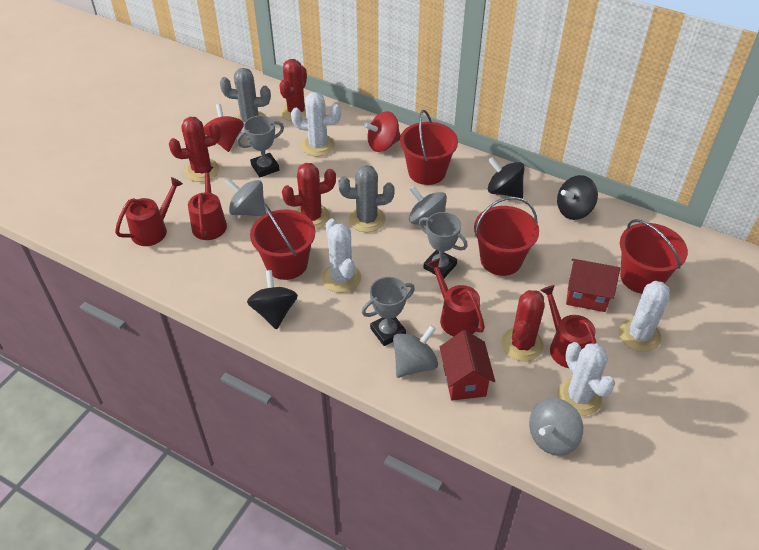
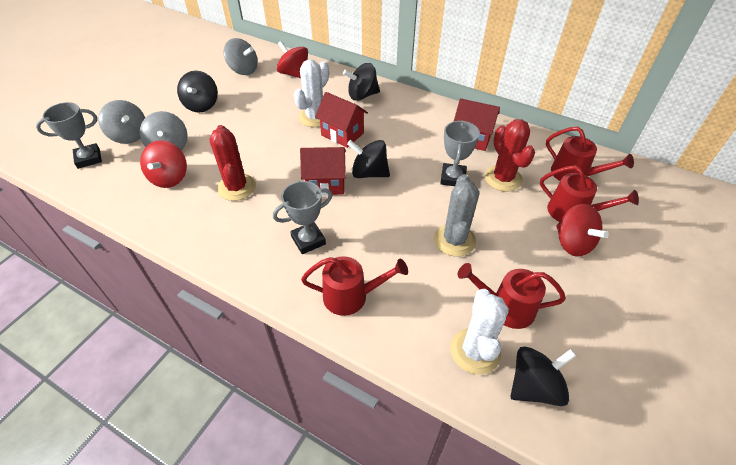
black spinning top: [247,270,298,330] [488,157,524,198] [557,175,598,220] = 3 -> [177,71,218,113] [343,63,380,101] [347,140,390,178] [510,346,576,406] = 4
grey cactus: [220,68,271,131] [338,165,394,232] = 2 -> [434,174,479,256] = 1
grey spinning top: [225,178,266,217] [393,325,438,378] [409,186,447,226] [529,398,583,456] = 4 -> [98,100,145,144] [140,111,188,150] [224,38,258,75] = 3
red bucket: [250,204,315,280] [400,110,458,185] [474,197,539,276] [620,219,688,294] = 4 -> none = 0
red cactus: [169,117,221,182] [279,59,307,121] [282,163,336,230] [501,290,545,361] = 4 -> [209,125,256,201] [485,119,535,192] = 2
red house: [440,330,495,400] [566,259,620,312] = 2 -> [300,147,346,196] [315,92,368,148] [454,98,500,151] = 3
red spinning top: [204,104,244,152] [364,111,400,152] = 2 -> [140,140,187,188] [277,41,308,78] [556,204,609,257] = 3
white cactus: [291,92,341,157] [322,219,361,293] [557,342,615,416] [619,281,670,352] = 4 -> [294,60,329,127] [450,289,509,375] = 2

